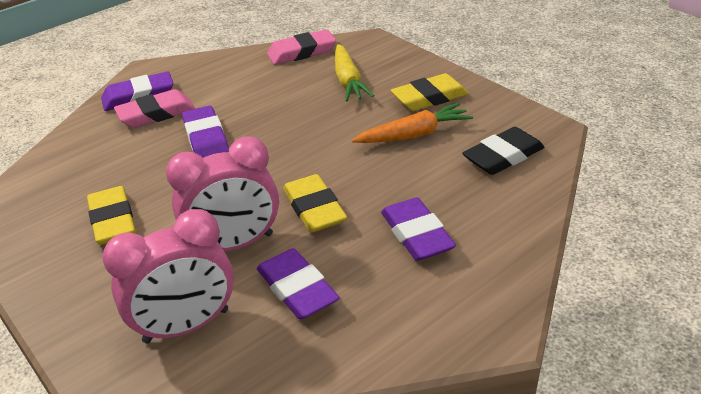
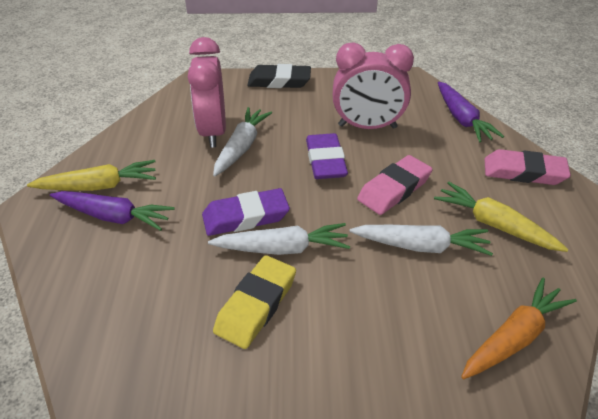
purple carrot: none = 0 -> [50,191,175,231] [438,82,504,143] = 2
purple eraser: [101,72,174,111] [182,106,229,158] [257,248,340,320] [381,197,456,261] = 4 -> [202,188,290,236] [306,133,348,179] = 2
white carrot: none = 0 -> [208,223,350,255] [213,107,272,176] [350,225,493,256] = 3
yellow carrot: [335,44,374,101] = 1 -> [27,160,156,191] [434,182,569,252] = 2
yellow eraser: [87,186,136,245] [283,174,347,233] [391,73,469,111] = 3 -> [213,255,296,349] = 1

